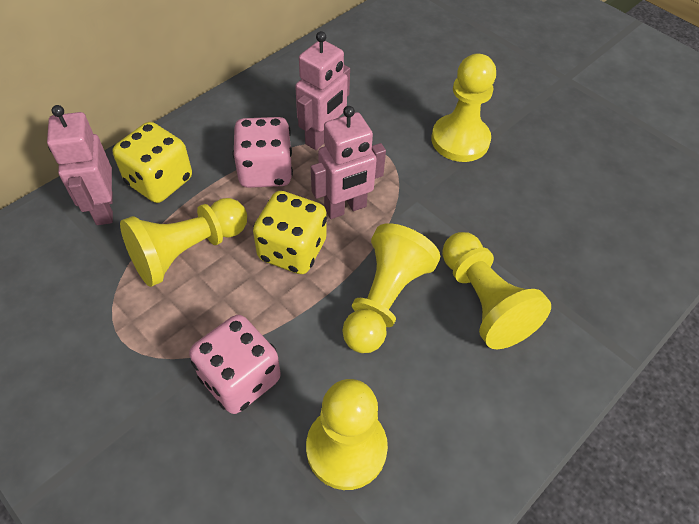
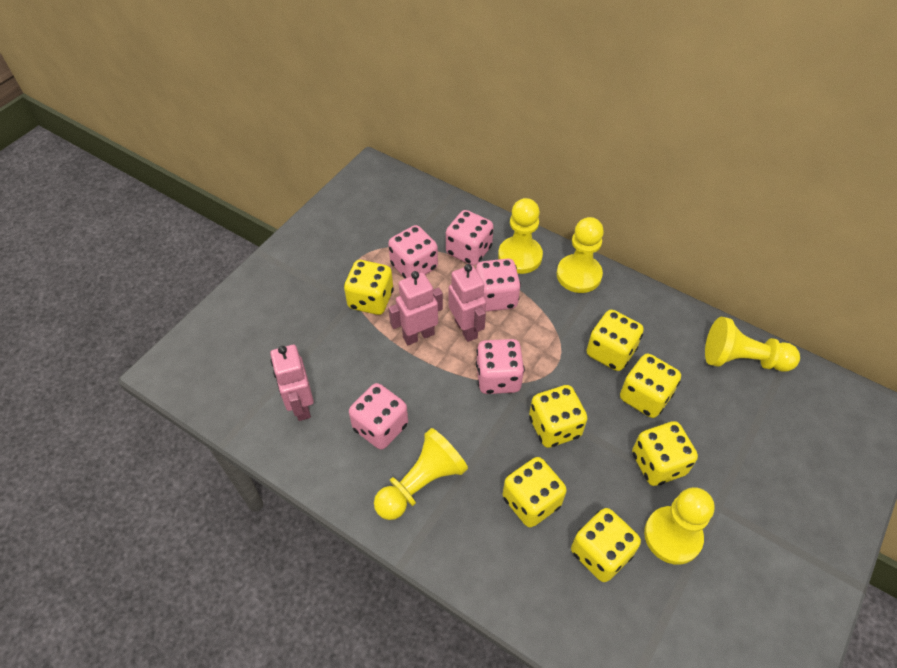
pink dice: [189,315,281,414] [233,117,293,188] = 2 -> [349,383,408,450] [388,225,438,279] [446,210,494,266] [476,259,521,312] [476,339,525,394] = 5
yellow dice: [113,122,192,203] [253,191,327,274] = 2 -> [344,260,394,315] [503,457,567,527] [529,385,588,448] [571,508,641,582] [586,310,644,371] [620,354,681,418] [632,421,698,486] = 7

